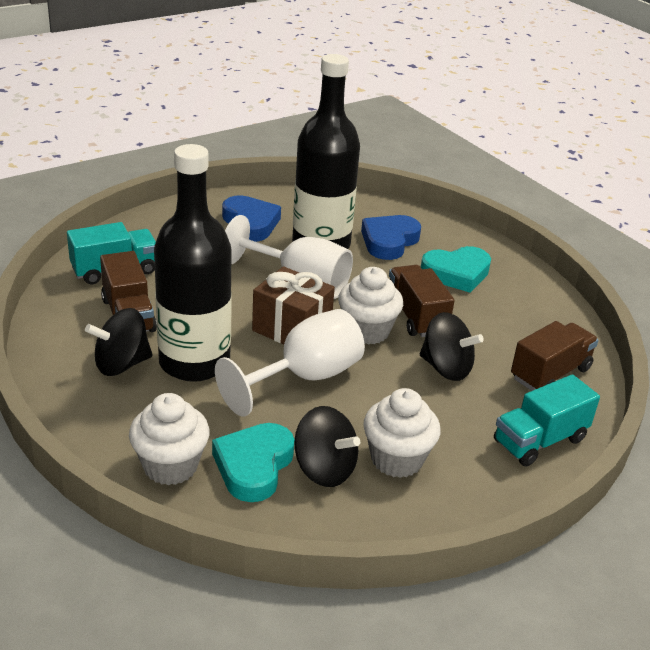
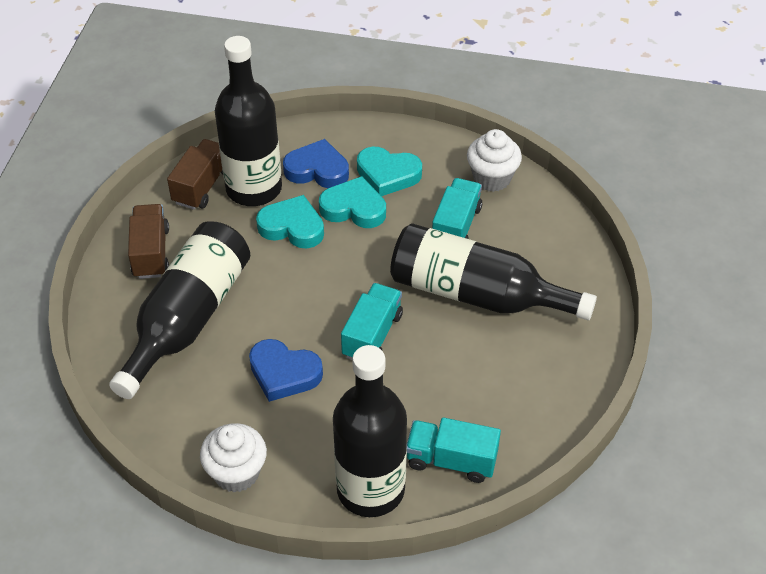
black bottle: [154,144,232,382] [292,54,360,249] = 2 -> [109,222,250,399] [215,36,282,206] [333,345,407,517] [390,223,597,320] = 4
black spinning top: [85,308,153,376] [294,406,360,487] [420,312,484,381] = 3 -> none = 0
brown gift: [252,266,335,344] = 1 -> none = 0
brown truck: [100,251,157,332] [389,265,455,337] [511,321,599,391] = 3 -> [128,204,169,279] [167,139,223,210] = 2
turquoise heart: [212,423,295,502] [421,246,491,293] = 2 -> [256,195,324,249] [319,176,386,228] [357,147,422,196] = 3
turquoise truck: [67,222,156,284] [494,374,600,467] = 2 -> [341,283,403,360] [407,418,501,483] [432,178,482,239] = 3
white cupcake: [129,393,210,485] [338,267,403,344] [363,388,440,478] = 3 -> [200,423,267,493] [467,129,522,192] = 2
white goblet: [215,309,365,417] [225,215,353,299] = 2 -> none = 0

